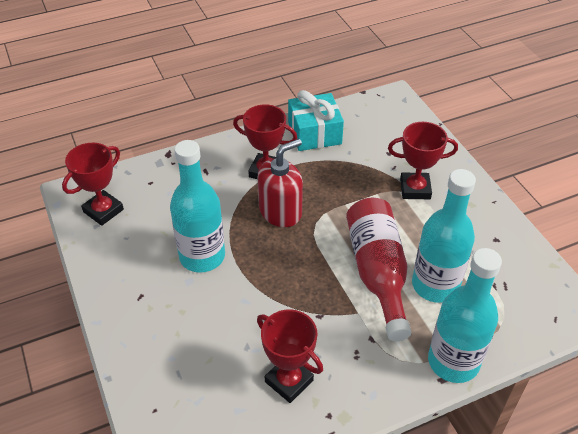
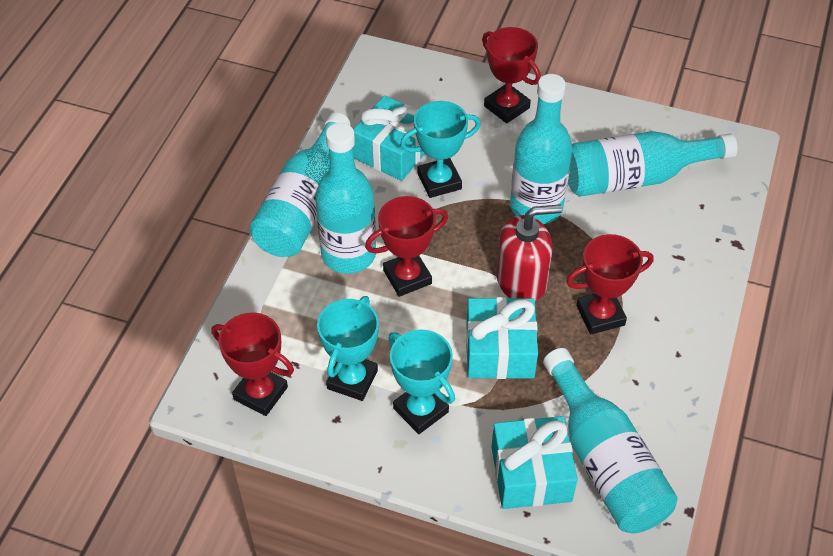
red bottle: [346,198,411,341] = 1 -> none = 0
turquoise bottle: [170,140,225,272] [412,169,476,303] [428,248,502,383] = 3 -> [249,112,350,257] [315,123,376,274] [510,74,573,224] [543,348,678,533] [568,131,738,197] = 5
turquoise gift: [288,90,344,151] = 1 -> [353,95,425,181] [466,297,538,379] [491,416,578,509] = 3
turquoise trophy: none = 0 -> [317,296,379,401] [388,329,455,434] [400,101,481,198] = 3

